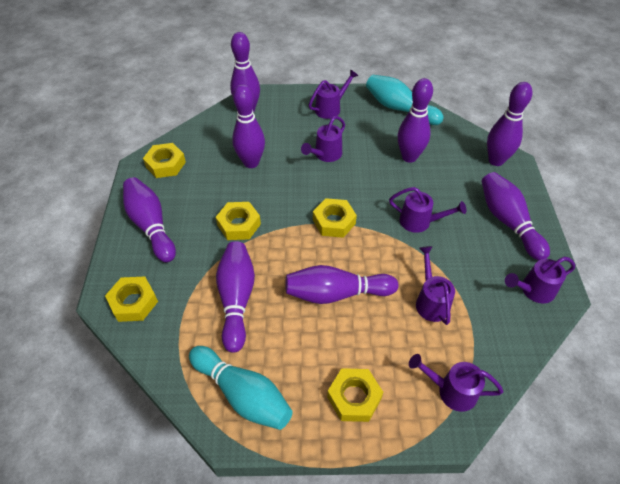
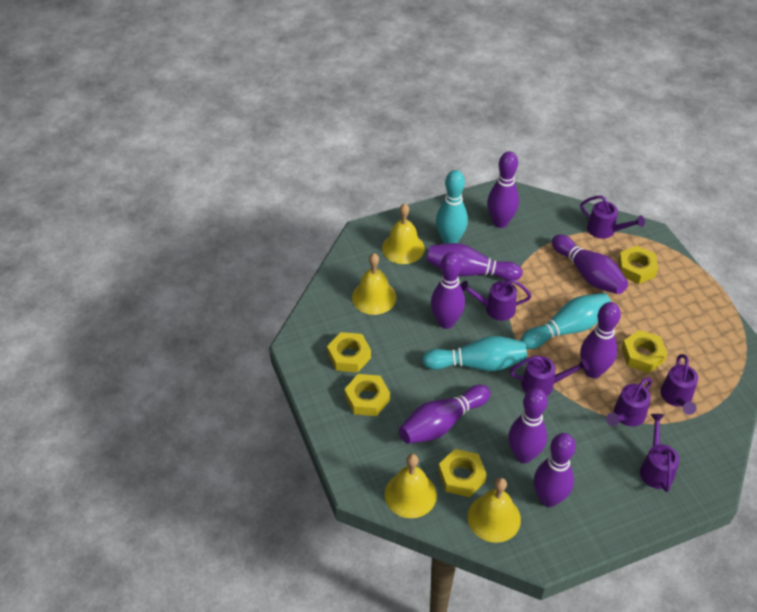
turquoise bowling pin: [189,346,293,430] [366,75,444,125] = 2 -> [422,336,527,371] [436,170,468,244] [521,293,611,349] = 3
yellow bell: none = 0 -> [352,253,396,315] [382,203,425,264] [385,454,437,518] [468,478,521,543] = 4

